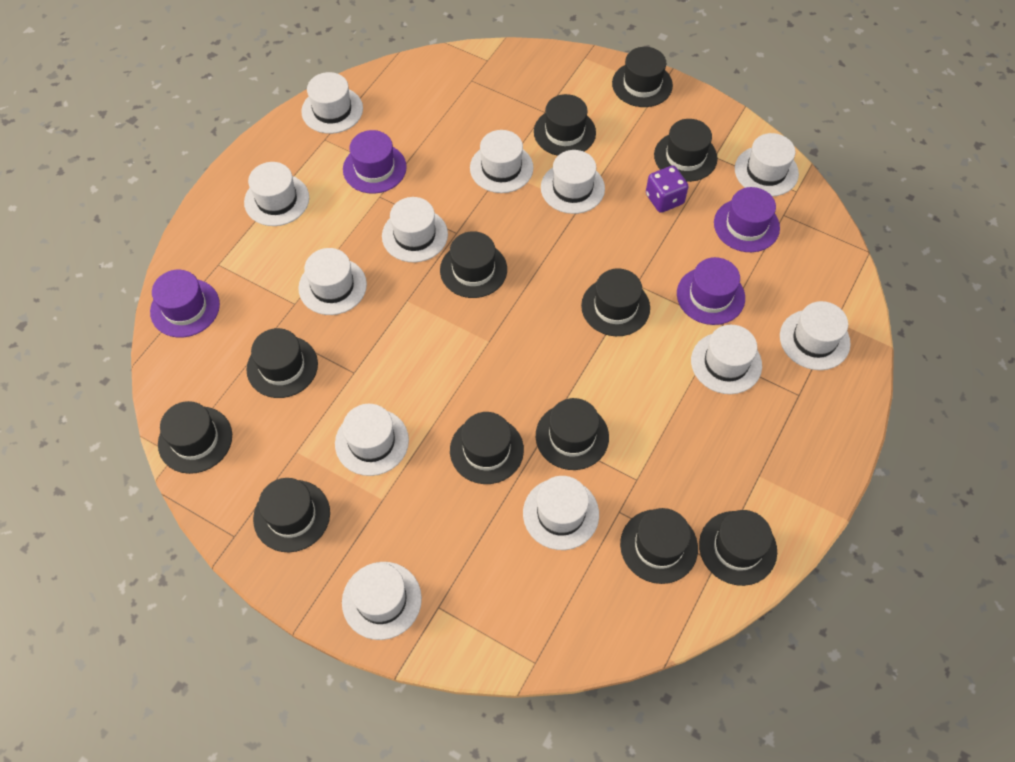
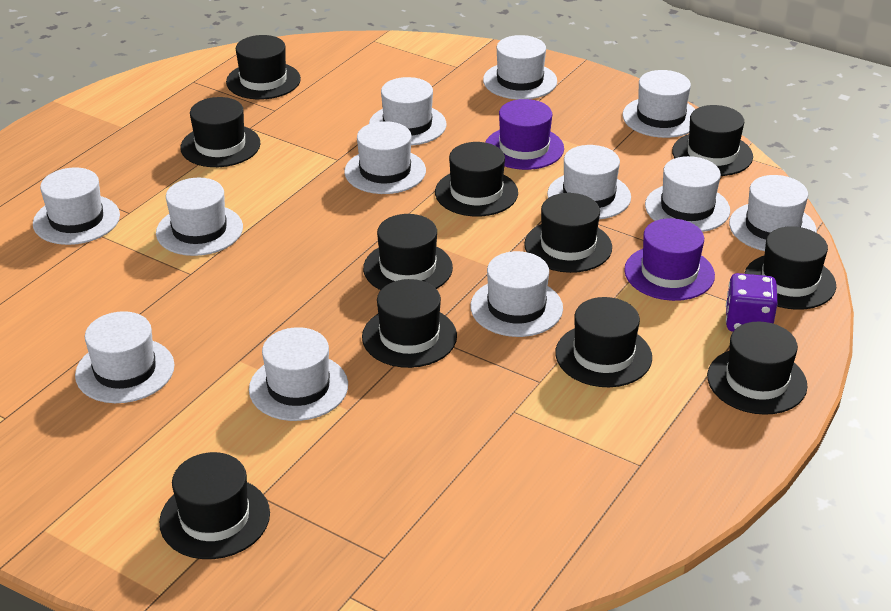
black hat: [158,401,232,474] [247,328,318,398] [253,478,330,552] [440,231,507,298] [450,412,524,484] [534,94,596,156] [536,398,609,470] [581,268,650,336] [612,47,673,107] [620,508,698,584] [654,119,718,182] [699,510,777,586] = 12 -> [159,452,270,559] [180,97,261,167] [226,35,301,99] [362,279,457,368] [363,214,453,290] [435,142,518,216] [524,193,612,273] [555,297,652,387] [672,105,753,176] [707,322,808,415] [744,226,836,310] = 11
purple hat: [150,270,220,337] [343,130,407,194] [677,257,745,325] [714,187,780,252] = 4 -> [485,99,564,170] [624,218,715,301] = 2

